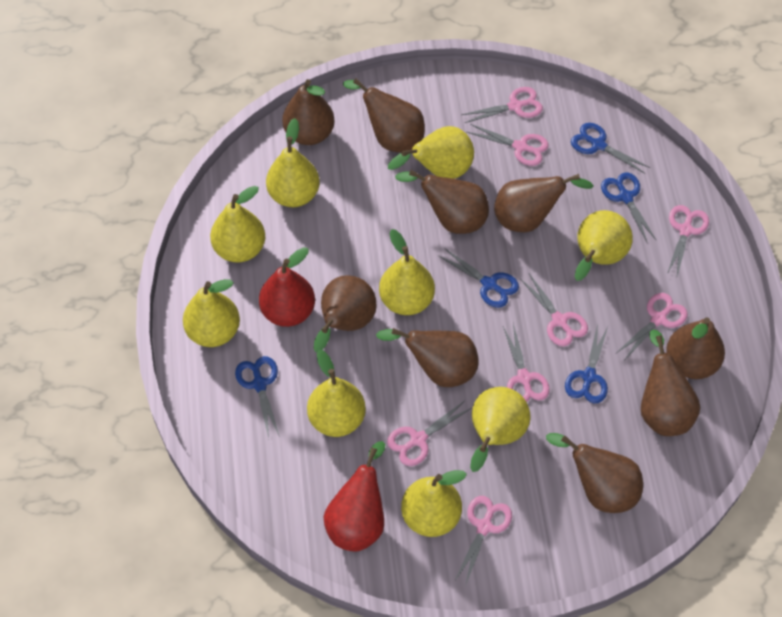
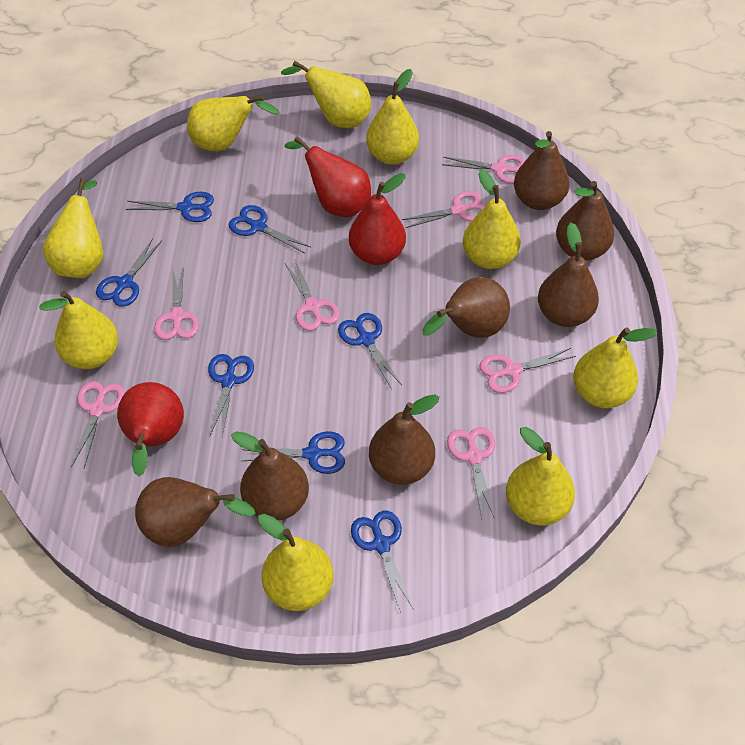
blue scissors: [235,356,280,438] [439,249,519,308] [565,324,608,403] [571,123,651,174] [601,173,657,242] = 5 -> [96,238,162,307] [126,192,214,222] [208,354,254,436] [228,205,310,253] [242,431,345,474] [338,313,402,388] [351,510,413,613] = 7
brown pear: [282,79,335,145] [314,275,377,353] [343,78,425,153] [376,328,479,387] [395,170,489,234] [494,174,594,232] [546,433,643,513] [641,330,700,436] [666,317,725,379] = 9 -> [135,477,256,547] [231,431,309,521] [369,394,439,485] [422,277,510,338] [514,131,570,210] [538,223,599,327] [556,181,614,261] = 7
pink scissors: [387,401,471,466] [454,496,512,586] [461,87,543,123] [467,124,549,166] [503,324,550,402] [521,274,588,346] [616,293,688,359] [667,205,709,276] = 8 -> [71,381,125,468] [154,266,199,340] [285,260,340,331] [401,191,485,228] [442,155,526,184] [447,427,495,519] [480,348,576,393] = 7
red pear: [259,247,315,327] [324,441,385,551] = 2 -> [117,382,184,476] [285,136,371,217] [349,173,406,265] = 3

